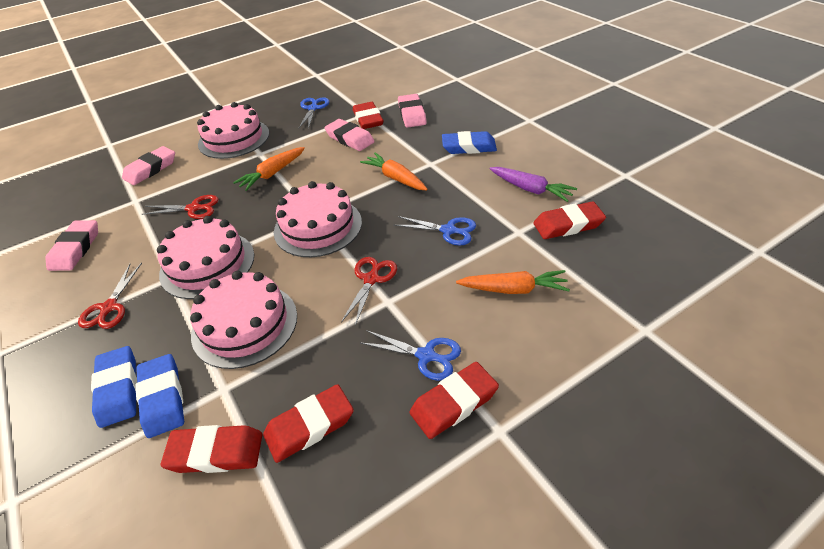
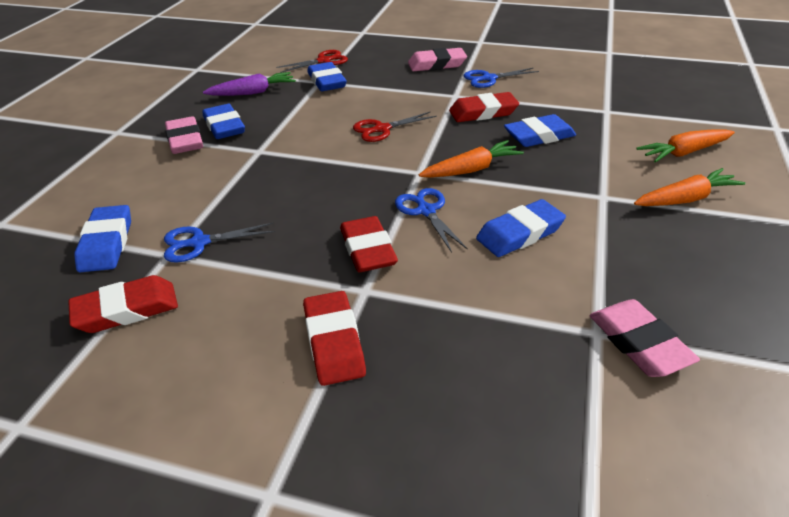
blue eraser: [91,346,137,428] [135,354,184,438] [442,131,497,154] = 3 -> [74,205,131,272] [202,104,245,139] [307,62,347,91] [476,199,566,257] [504,114,576,147] = 5
pink cake: [157,216,254,299] [190,271,297,369] [197,102,269,159] [274,181,362,257] = 4 -> none = 0
pink eraser: [45,220,98,271] [122,146,175,185] [324,119,375,151] [398,94,427,128] = 4 -> [165,116,203,154] [408,48,467,71] [589,299,700,377] = 3
red eraser: [161,425,262,473] [263,384,354,463] [353,102,384,129] [410,362,499,439] [533,201,606,239] = 5 -> [68,275,178,333] [303,291,366,386] [340,216,398,272] [449,92,519,122] = 4
red scissors: [78,263,142,329] [142,195,219,219] [341,257,397,326] = 3 -> [276,50,348,73] [353,112,437,142] = 2

